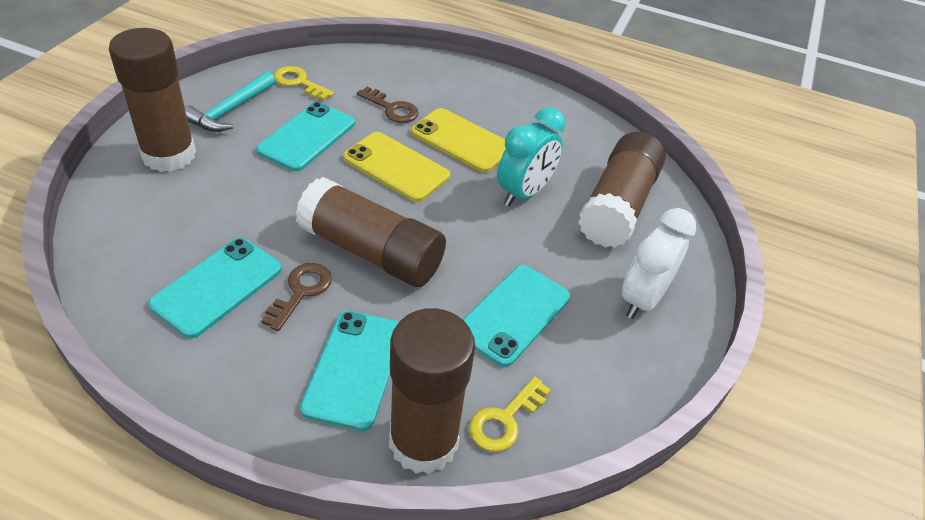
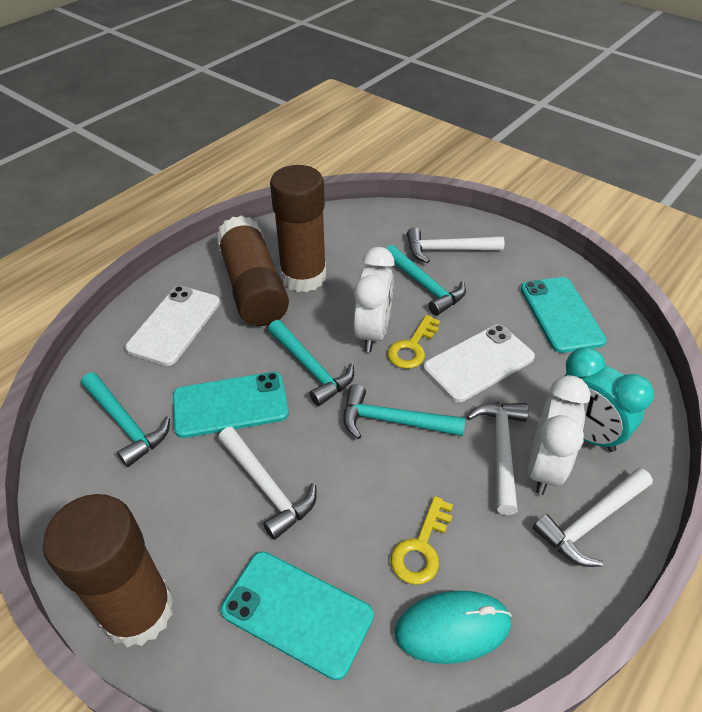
brown glue stick: [109,28,196,172] [295,177,446,287] [389,308,475,474] [578,132,665,248] = 4 -> [43,494,174,647] [216,215,289,326] [270,165,326,292] = 3
brown key: [262,263,332,331] [357,87,418,123] = 2 -> none = 0
turquoise hammer: [185,71,276,132] = 1 -> [81,372,170,467] [268,320,354,406] [343,384,465,439] [386,245,466,316] = 4
turquoise mouse: none = 0 -> [395,591,512,664] = 1
turquoise phone: [148,238,282,338] [256,102,355,171] [300,311,399,431] [463,265,570,367] = 4 -> [173,372,289,438] [221,551,374,680] [521,277,607,353] = 3
white clock: [622,208,696,319] = 1 -> [354,247,395,352] [528,375,590,495] = 2
white hammer: none = 0 -> [218,427,317,540] [407,227,505,263] [467,402,528,515] [533,468,653,567] = 4
white phone: none = 0 -> [125,286,220,366] [423,325,535,402] = 2
yellow phone: [343,132,450,202] [411,108,506,173] = 2 -> none = 0

